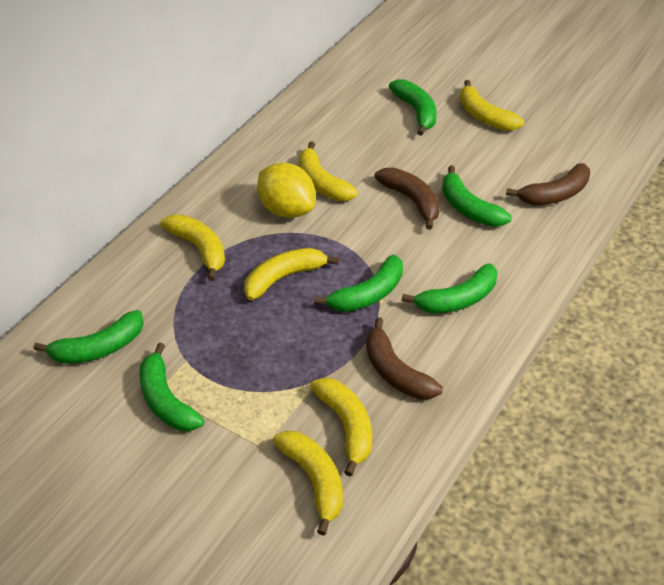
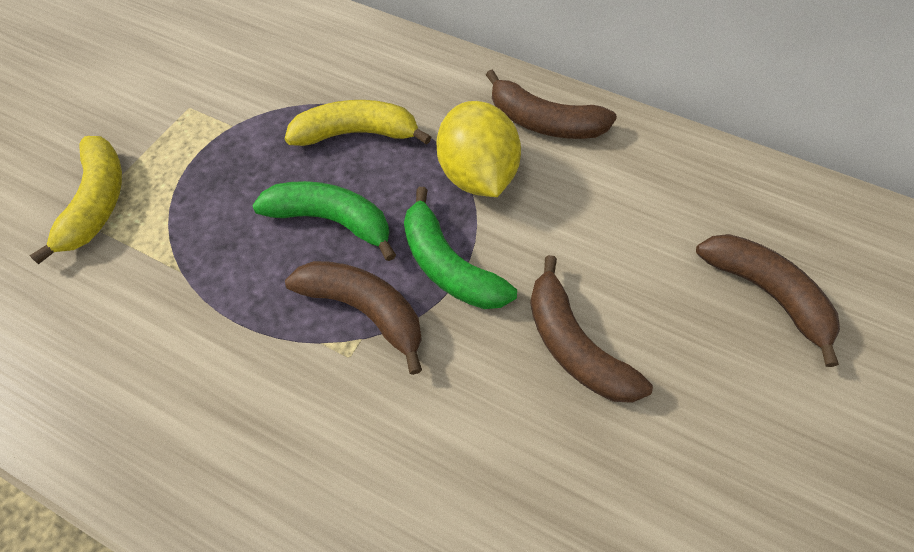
brown banana: [366,317,443,400] [375,167,440,230] [506,163,590,205] = 3 -> [285,261,422,375] [486,69,617,139] [530,255,653,403] [696,234,840,367] = 4
green banana: [34,310,144,364] [139,343,204,431] [314,255,403,312] [389,79,437,136] [402,264,497,314] [442,165,512,227] = 6 -> [252,181,396,261] [404,187,517,309] = 2
yellow banana: [161,214,225,281] [244,248,339,300] [273,431,343,536] [299,141,358,201] [310,378,372,477] [460,80,524,131] = 6 -> [29,136,122,264] [285,100,431,146] = 2

